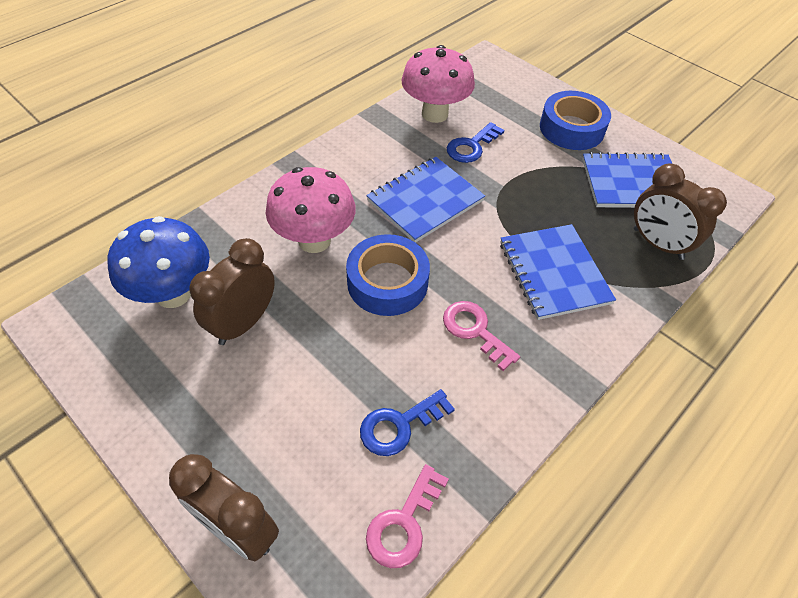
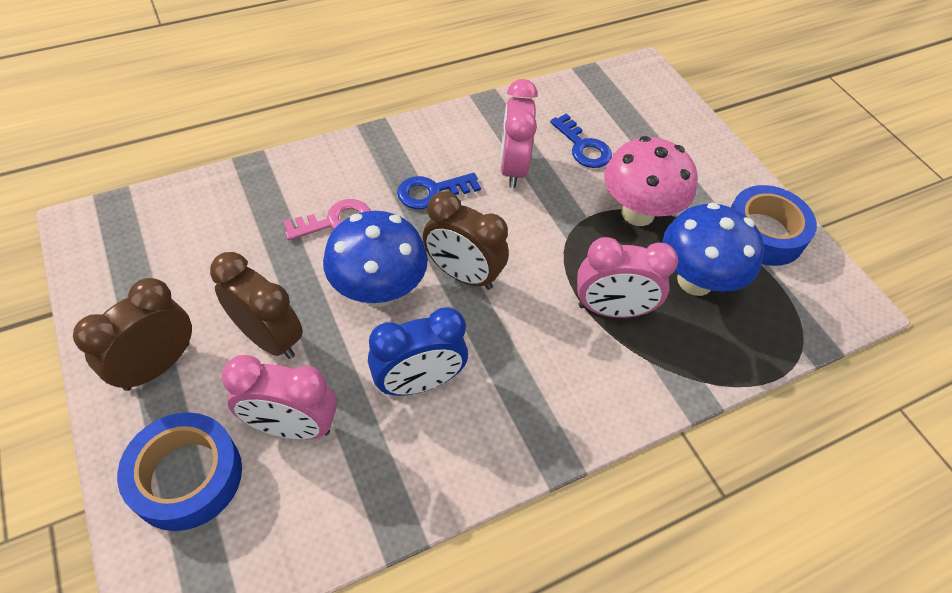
blue clock: none = 0 -> [368,307,468,396] = 1
blue mushroom: [108,216,210,308] = 1 -> [323,211,428,307] [662,203,764,296] = 2
blue notebook: [366,157,485,243] [500,224,616,320] [582,152,672,208] = 3 -> none = 0
pink clock: none = 0 -> [222,355,337,440] [500,79,538,188] [577,237,678,318] = 3
pink key: [366,464,449,568] [443,301,520,371] = 2 -> [283,199,371,240] = 1
pink mushroom: [266,167,356,253] [401,45,475,123] = 2 -> [604,136,698,226] = 1

